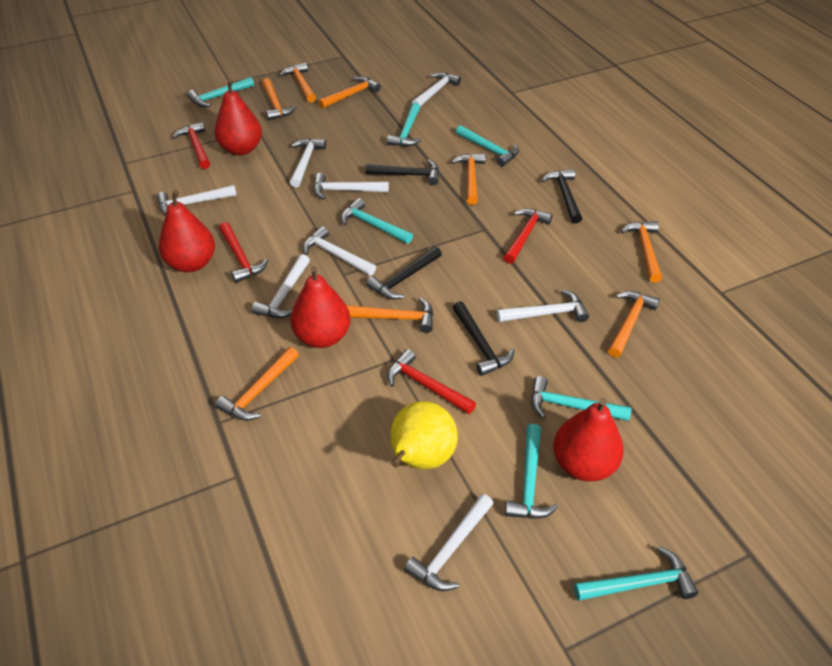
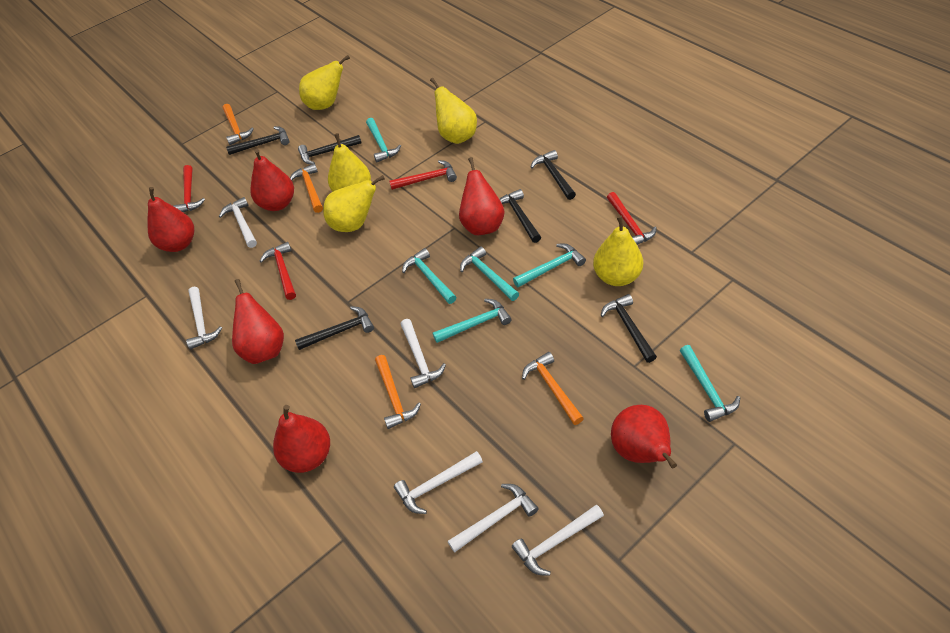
black hammer: [365,159,439,185] [366,246,442,299] [452,301,515,376] [541,169,582,224] = 4 -> [226,126,289,155] [295,306,374,350] [298,135,361,164] [499,189,541,243] [530,150,576,200] [601,294,657,363] = 6
orange hammer: [215,347,299,421] [262,78,297,120] [280,63,316,103] [318,77,381,109] [346,297,433,333] [451,153,485,205] [608,291,660,358] [621,221,662,283] = 8 -> [222,104,254,145] [290,163,323,213] [375,355,421,429] [522,352,584,425] = 4
red pear: [159,190,215,272] [215,79,262,155] [290,266,350,348] [553,398,624,481] = 4 -> [147,187,194,252] [232,279,284,364] [250,149,294,211] [273,405,330,473] [459,157,505,235] [611,405,677,469] = 6
turquoise hammer: [187,77,254,107] [341,198,413,244] [387,103,421,147] [456,125,519,167] [505,424,558,518] [531,376,632,421] [574,546,698,601] = 7 -> [366,118,401,162] [402,248,456,304] [433,299,512,343] [460,246,519,301] [513,244,586,287] [680,345,740,422] = 6
white hammer: [156,185,237,215] [252,254,310,318] [290,138,326,187] [303,226,376,276] [314,173,389,199] [404,494,494,591] [412,72,461,107] [497,290,589,322] = 8 -> [186,287,222,349] [219,197,257,248] [394,451,483,514] [401,319,446,388] [447,484,539,553] [512,504,604,576] = 6
yellow pear: [390,401,458,469] = 1 -> [299,55,350,110] [323,175,385,232] [328,133,371,191] [430,78,477,144] [593,215,643,286] = 5

